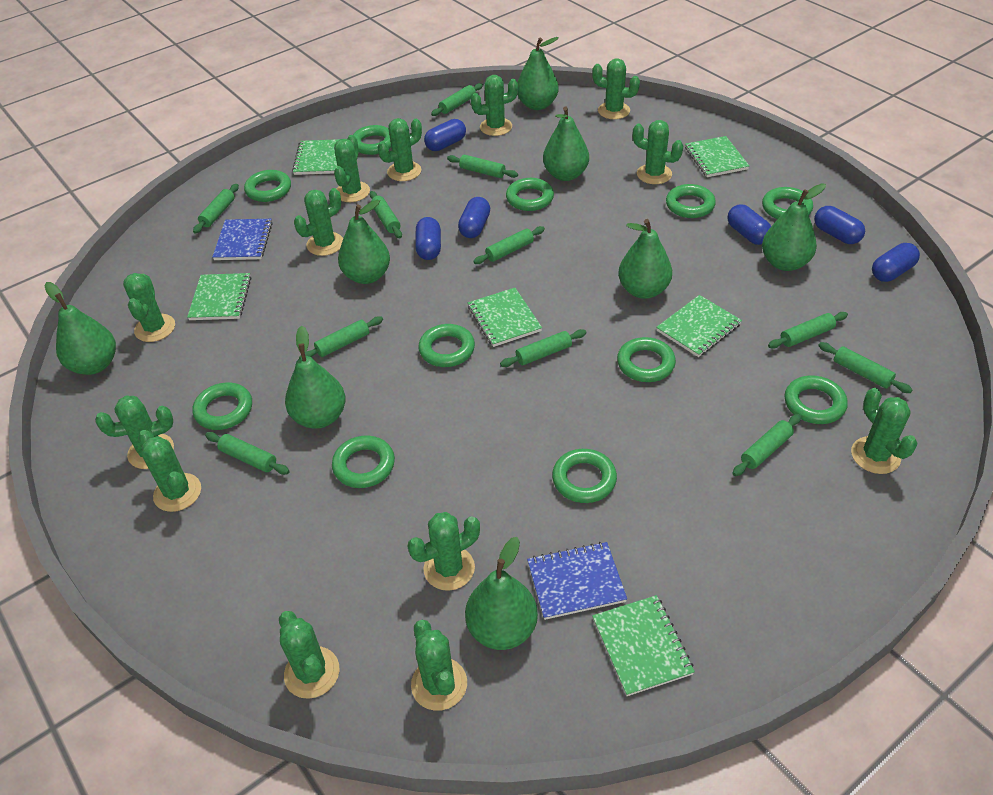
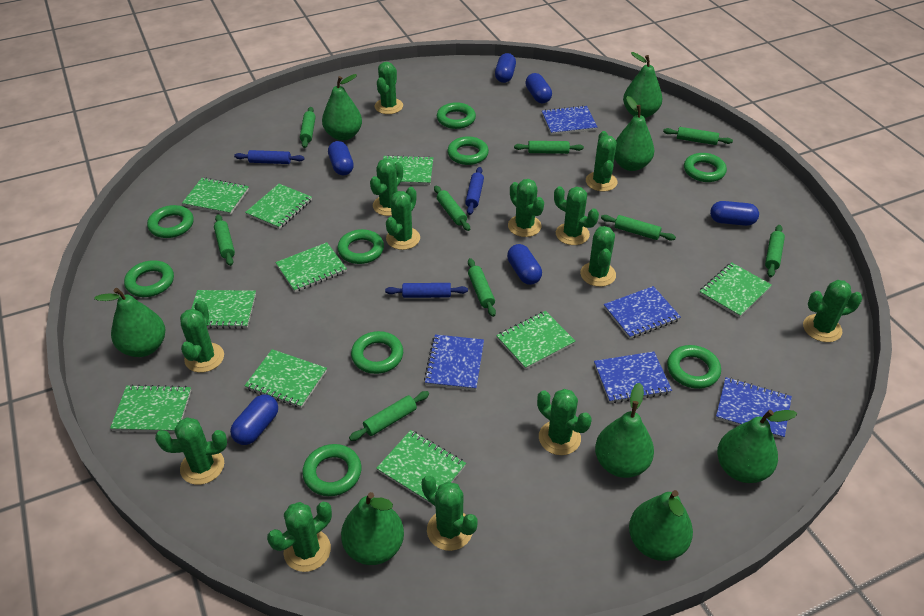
blue notebook: [212,219,273,260] [527,542,627,620] = 2 -> [424,334,484,390] [542,105,597,135] [594,352,672,403] [604,286,681,339] [716,377,792,439] = 5
blue rolling pin: none = 0 -> [234,150,305,164] [385,283,468,298] [465,167,484,215] = 3
green notebook: [187,273,251,320] [292,139,340,175] [468,288,542,347] [592,595,695,696] [656,295,742,357] [685,136,749,177] = 6 -> [110,384,191,433] [182,177,249,215] [191,290,256,329] [244,349,327,408] [245,184,312,229] [275,242,347,292] [376,430,466,506] [383,155,433,185] [496,311,575,370] [699,262,772,318] = 10
green ring: [193,382,252,430] [244,170,291,202] [332,436,395,488] [353,125,391,155] [418,324,475,367] [506,178,554,211] [552,449,617,503] [617,337,676,382] [666,184,716,218] [762,187,813,219] [785,375,848,424] = 11 -> [124,260,174,297] [147,205,194,238] [302,444,361,496] [337,229,384,264] [351,331,403,374] [437,102,476,129] [447,136,489,165] [667,345,721,389] [684,153,727,182] = 9
green rolling pin: [193,184,239,233] [205,432,290,475] [299,316,383,358] [370,191,402,239] [431,83,483,116] [447,155,518,178] [473,226,545,264] [500,329,587,367] [732,414,801,476] [768,312,848,349] [818,342,912,393] = 11 -> [214,214,235,266] [300,107,316,148] [349,391,429,441] [434,186,470,231] [468,258,496,317] [514,141,584,154] [601,215,676,240] [663,127,733,145] [765,225,785,277] = 9

